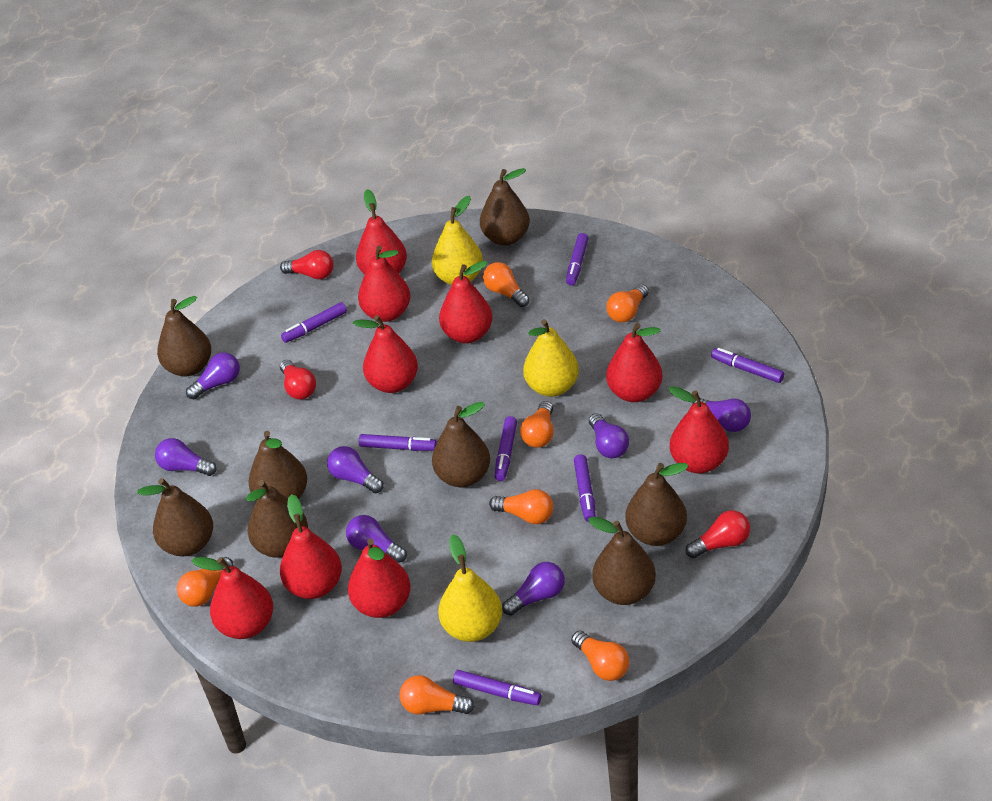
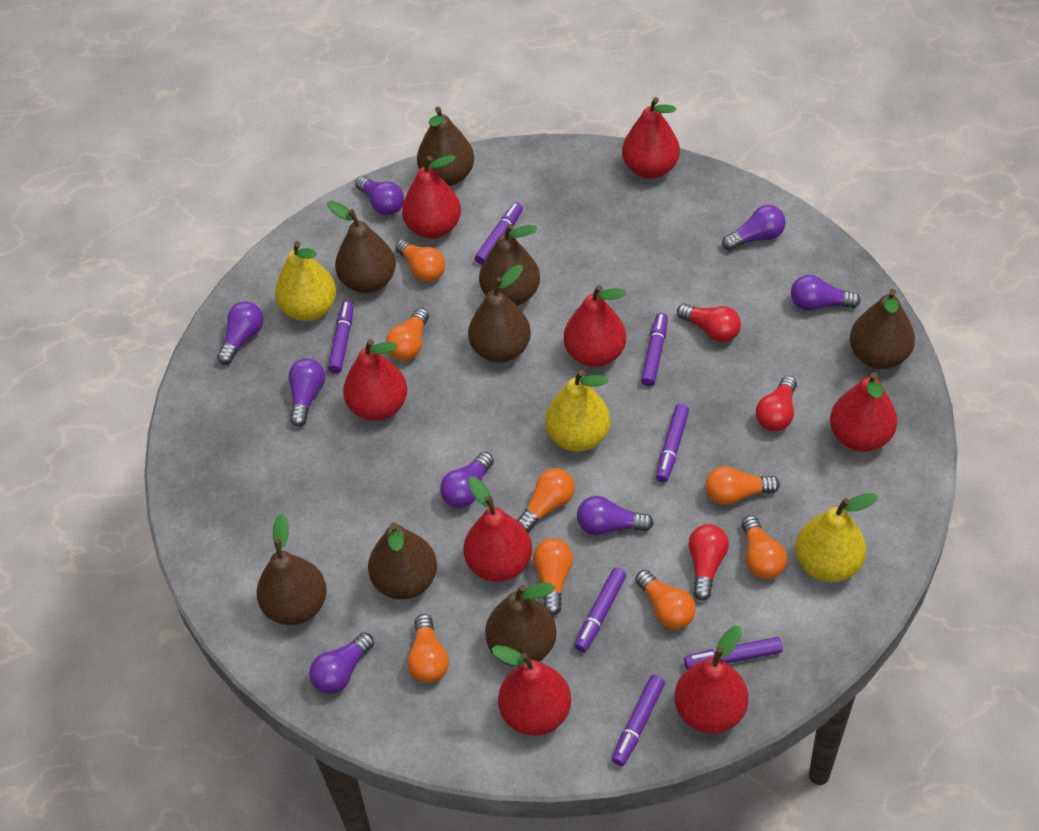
orange light bulb: [177,557,234,607] [399,675,475,714] [483,262,530,307] [489,489,553,524] [520,401,554,448] [571,631,629,681] [606,284,649,323] = 7 -> [386,308,429,361] [395,239,445,282] [407,614,449,683] [517,468,575,532] [533,538,573,616] [635,570,696,629] [705,466,780,505] [742,515,787,579] = 8
purple light bulb: [155,438,217,476] [186,352,240,399] [327,446,384,493] [346,515,407,563] [502,562,565,616] [589,413,629,458] [692,398,751,432] = 7 -> [217,301,263,365] [288,359,325,427] [309,632,374,694] [355,176,404,216] [440,452,494,508] [577,496,654,535] [722,205,786,251] [791,275,861,311] = 8
red pear: [192,557,273,639] [280,494,342,599] [348,539,411,618] [353,315,418,393] [356,189,407,274] [358,245,410,322] [439,261,492,343] [606,323,663,402] [668,386,729,474] = 9 -> [343,339,407,421] [402,155,461,239] [464,477,532,582] [492,645,571,736] [564,285,626,367] [622,97,680,179] [674,626,748,734] [830,372,897,452] = 8

